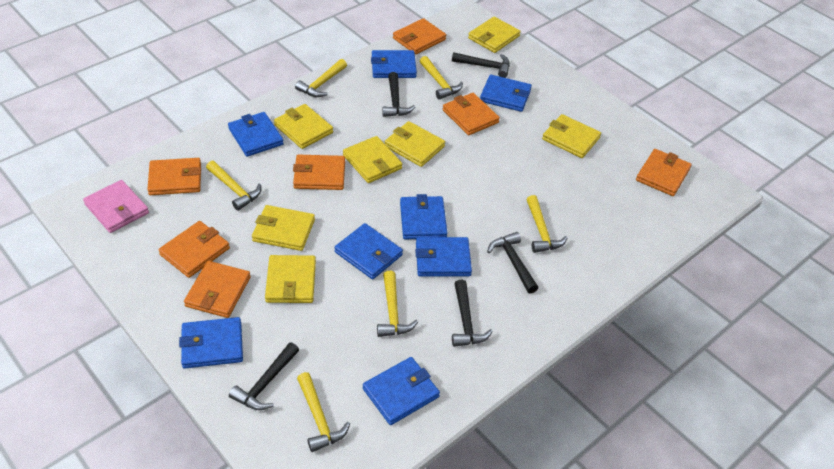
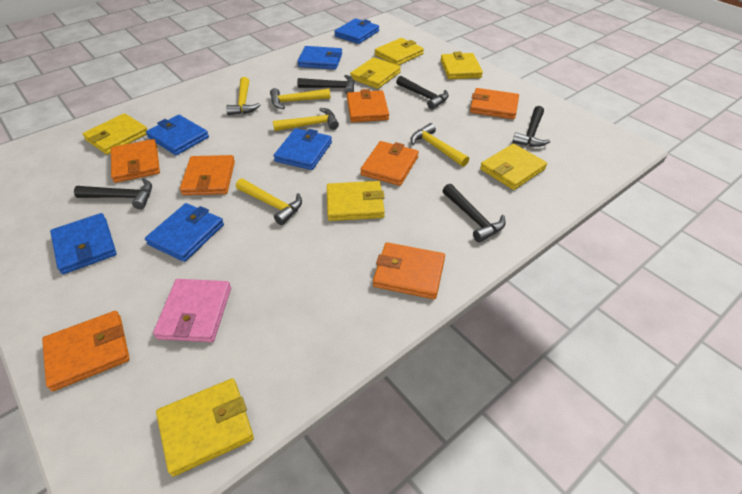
blue wallet: [179,317,243,368] [228,112,284,157] [334,223,403,279] [363,357,440,425] [371,50,417,78] [400,194,447,239] [415,237,472,276] [480,75,532,112] = 8 -> [50,213,117,274] [145,203,224,262] [146,115,209,155] [274,128,332,170] [297,46,342,70] [334,18,379,44] = 6
yellow hammer: [206,161,261,211] [295,59,347,97] [297,372,350,452] [377,271,418,337] [420,56,463,100] [526,195,568,253] = 6 -> [226,77,260,115] [236,178,302,225] [270,88,330,109] [273,108,339,131] [410,123,469,167] = 5

